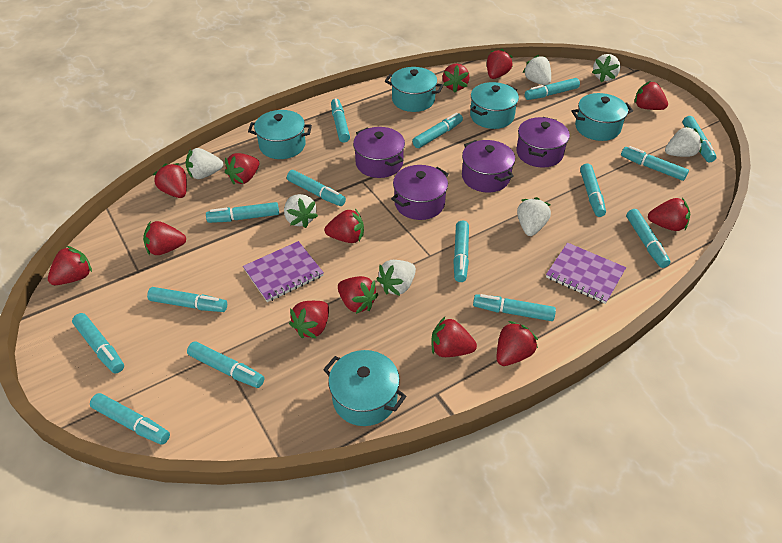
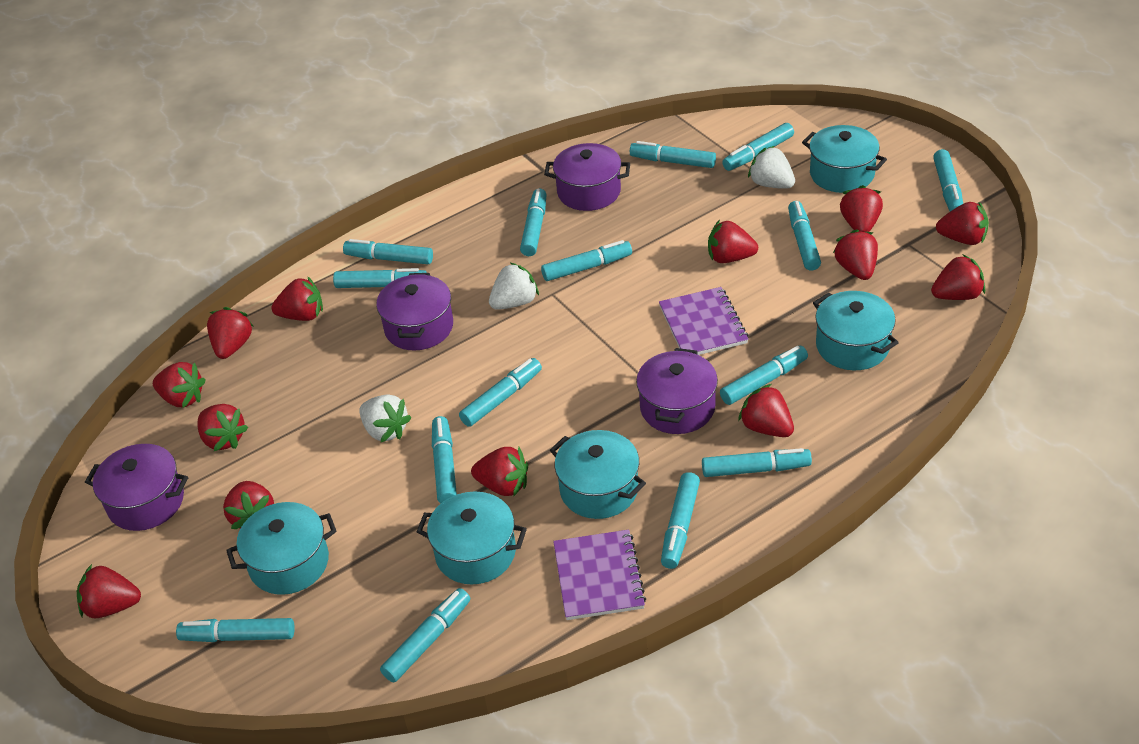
white strawberry: [186,148,223,179] [284,194,318,228] [377,260,416,296] [517,197,551,236] [523,55,551,85] [592,54,620,82] [665,126,703,157] = 7 -> [359,395,412,442] [489,263,539,310] [748,146,795,189] = 3

